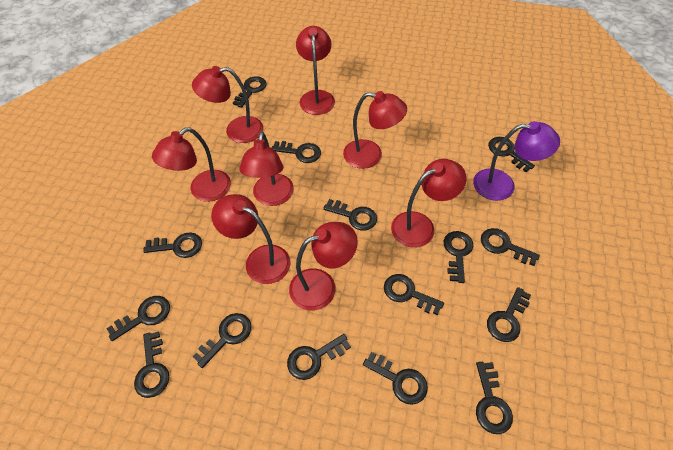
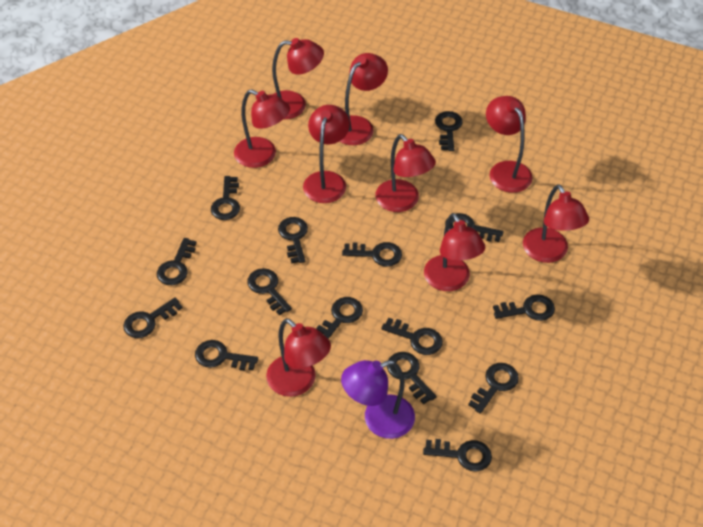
red lamp: [152,127,231,202] [192,66,263,143] [211,194,291,284] [239,132,294,206] [289,222,358,311] [296,26,335,115] [343,91,407,169] [391,159,467,248] = 8 -> [234,89,290,168] [266,318,331,397] [272,38,324,119] [303,105,350,203] [339,53,388,145] [375,134,436,212] [424,213,485,291] [486,96,533,193] [523,184,589,263] = 9

